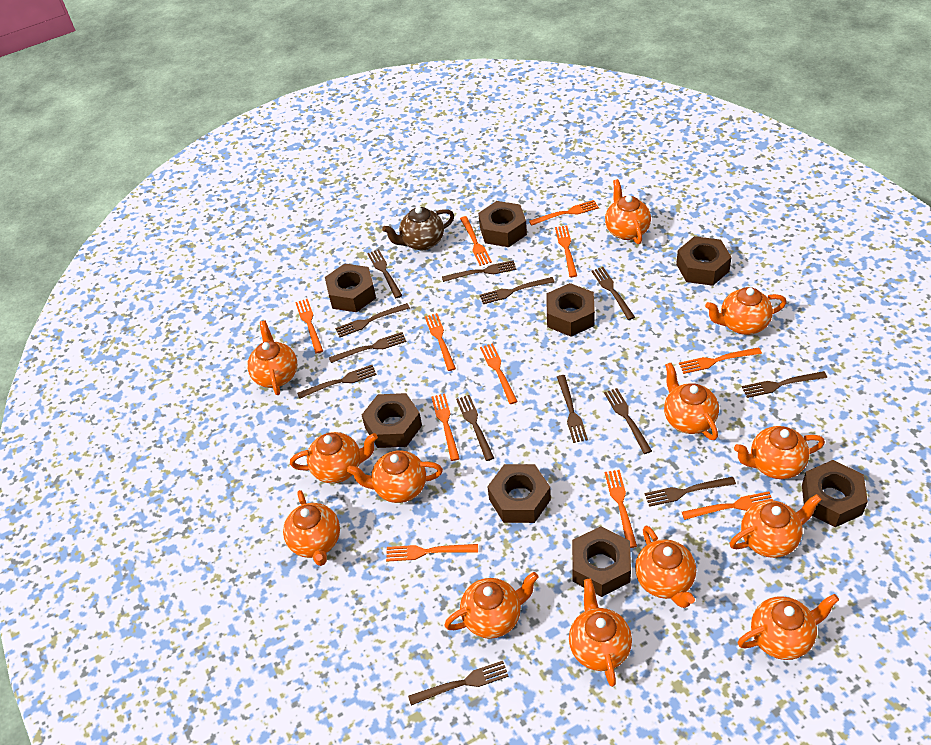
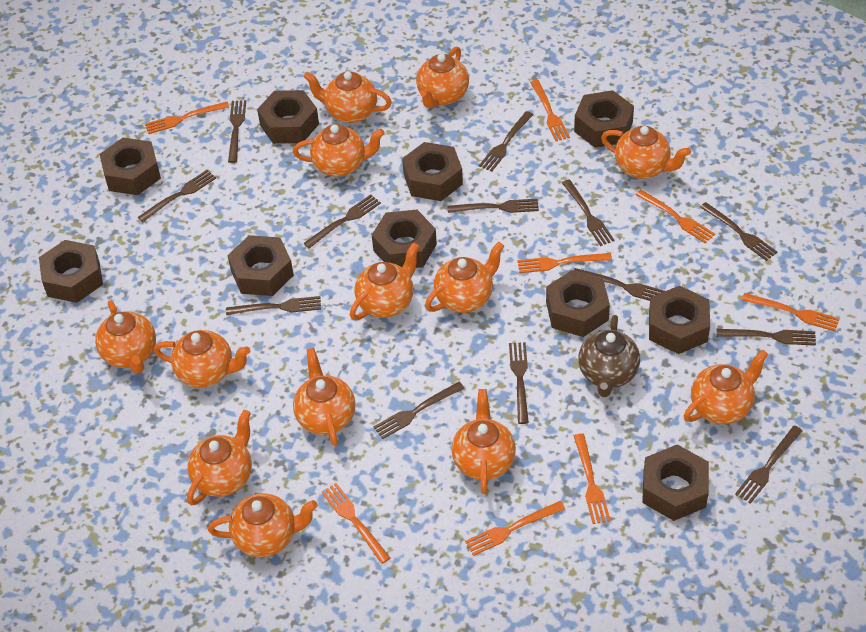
brown nut: [325,263,376,312] [362,393,422,448] [478,201,527,247] [487,464,551,523] [547,283,595,337] [572,526,631,597] [676,236,732,286] [802,460,868,527] = 8 -> [39,240,103,303] [99,138,161,195] [227,235,294,296] [257,90,319,144] [372,210,437,268] [402,142,463,201] [546,270,610,337] [574,90,634,148] [642,445,709,521] [649,286,710,354] = 10
orange fork: [295,299,323,354] [386,544,478,562] [425,313,456,371] [431,393,460,461] [460,216,492,266] [480,343,518,404] [529,200,599,226] [555,226,577,277] [605,470,637,548] [679,347,762,374] [682,491,773,520] = 11 -> [145,102,229,134] [321,483,390,564] [465,501,565,556] [517,253,612,273] [530,80,570,141] [574,433,611,524] [635,190,715,243] [742,293,840,332] = 8

